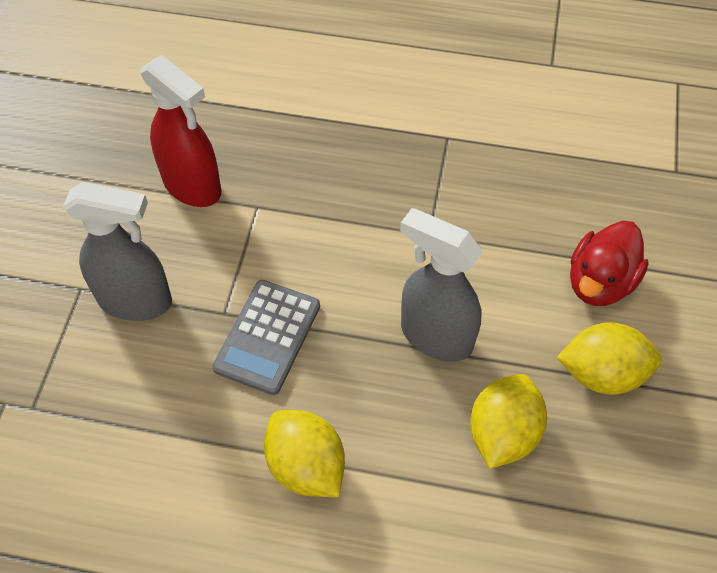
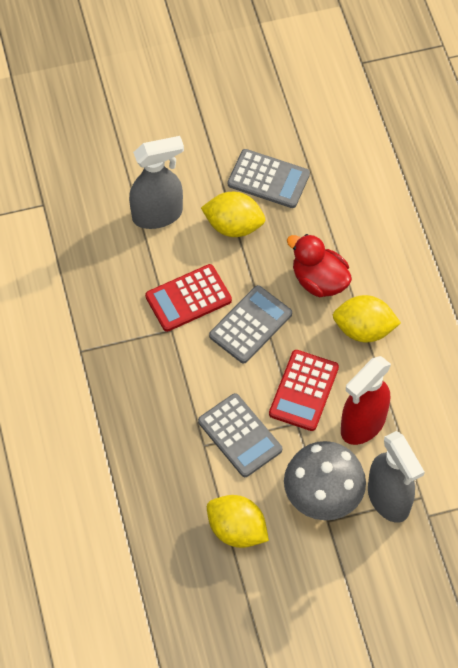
grey calculator: [213,280,320,395] = 1 -> [198,393,282,477] [209,285,292,364] [228,149,310,208] = 3
grey mushroom: none = 0 -> [284,441,366,520] = 1
red calculator: none = 0 -> [145,264,232,332] [269,350,339,431] = 2

